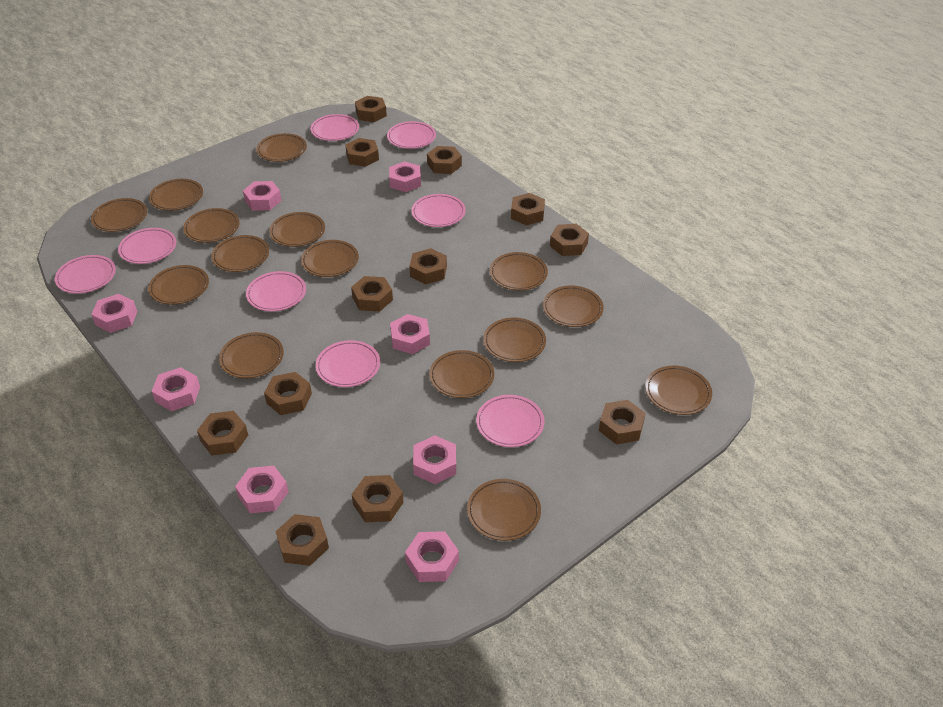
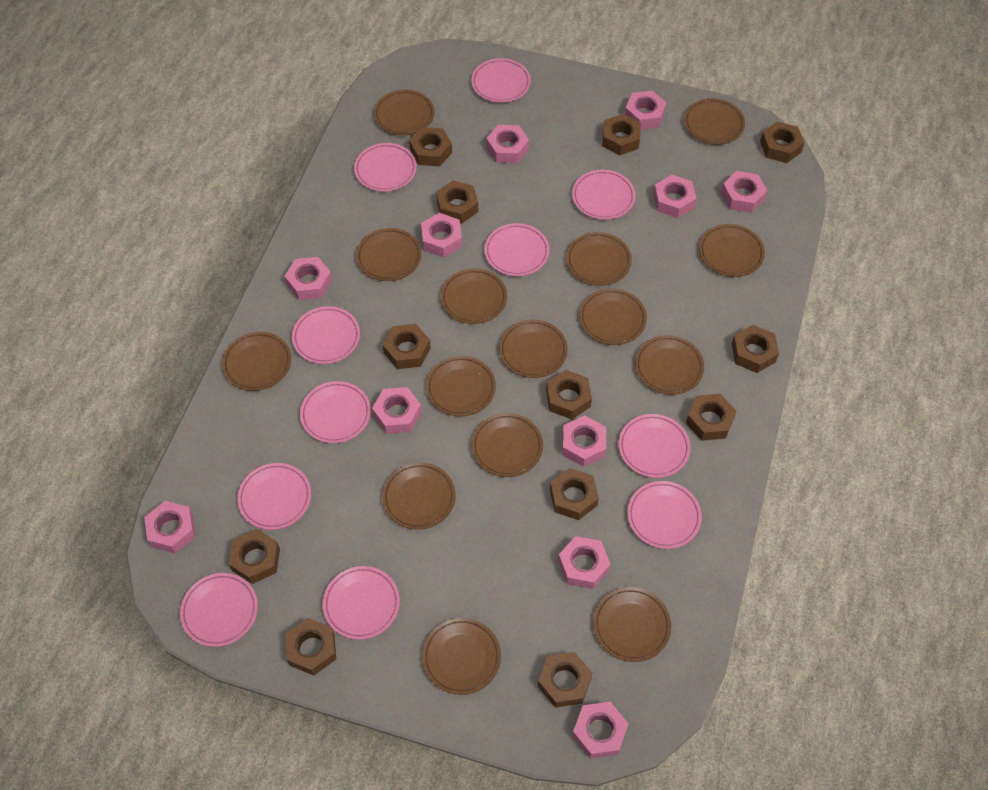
pink nut: [91,294,137,333] [151,367,200,411] [235,466,289,513] [243,181,282,211] [389,161,421,192] [390,314,430,354] [405,531,459,582] [413,435,456,484] = 8 -> [144,501,196,554] [285,257,332,300] [372,387,422,434] [421,213,462,257] [486,125,529,163] [558,536,611,589] [562,415,606,467] [572,702,629,759] [625,91,666,129] [653,175,696,218] [721,171,767,213] = 11
pink plate: [55,255,116,294] [118,228,176,264] [246,271,306,311] [310,114,359,141] [316,340,380,387] [387,121,436,149] [412,194,466,227] [476,395,544,447] = 8 -> [180,573,258,647] [237,463,311,530] [292,306,360,364] [300,381,371,443] [323,566,400,640] [354,143,417,192] [471,58,531,103] [484,223,550,276] [572,170,635,220] [619,414,691,478] [628,481,702,549] = 11

